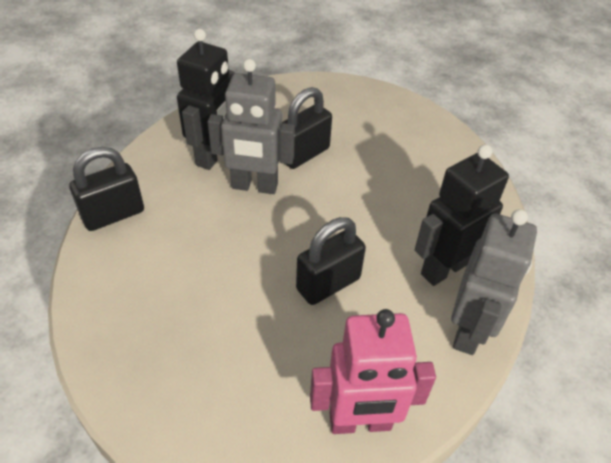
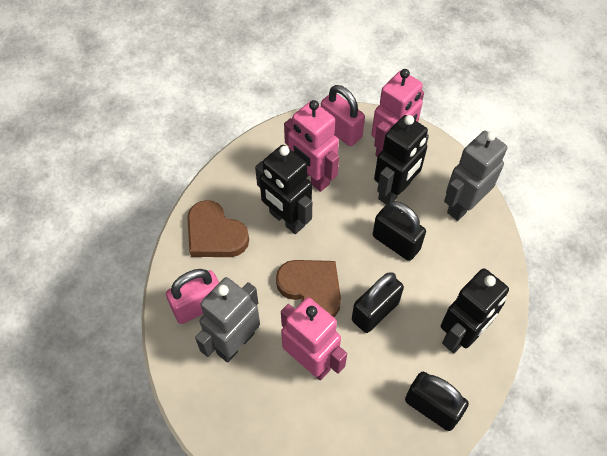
black robot: [177,29,235,170] [415,144,509,286] = 2 -> [255,145,312,234] [374,115,429,205] [441,268,509,353] = 3
brown heart: none = 0 -> [187,200,249,257] [276,260,341,317] = 2
pink padlock: none = 0 -> [166,269,219,324] [321,85,365,146] = 2
pink robot: [310,309,436,434] = 1 -> [281,297,347,380] [284,100,339,192] [372,69,424,157] = 3

